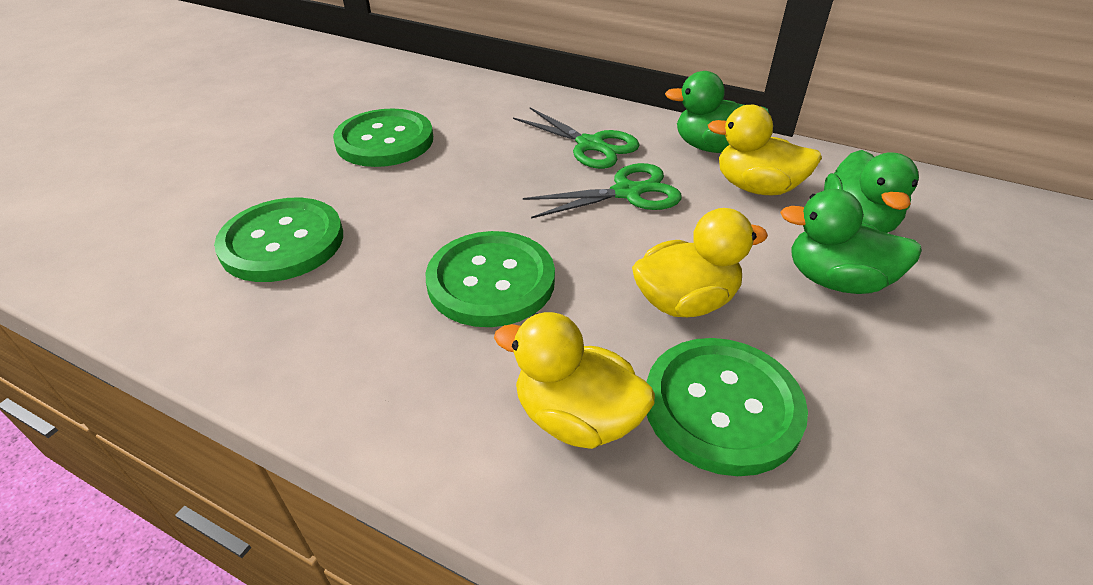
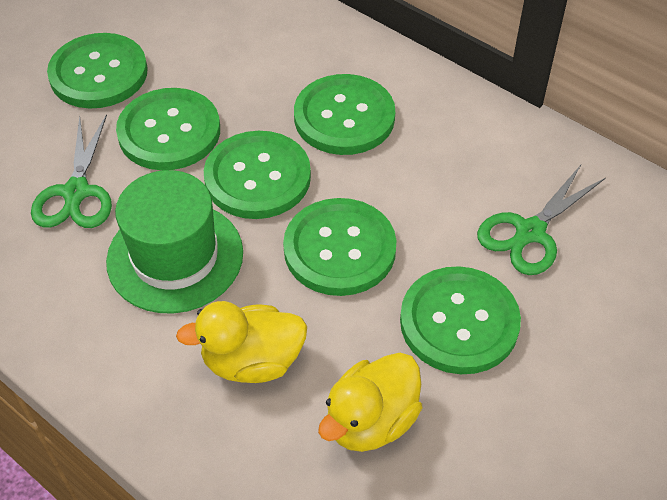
green button: [214,198,343,282] [333,108,433,167] [426,231,555,327] [647,338,808,476] = 4 -> [47,33,148,109] [116,88,220,170] [204,131,311,219] [283,198,397,296] [294,74,395,155] [400,266,521,374] = 6
green duck: [665,71,769,153] [780,189,922,294] [824,150,919,233] = 3 -> none = 0
green hat: none = 0 -> [106,170,243,313] = 1
yellow duck: [494,312,655,449] [632,208,768,317] [708,105,822,195] = 3 -> [176,301,307,383] [318,353,422,452] = 2

